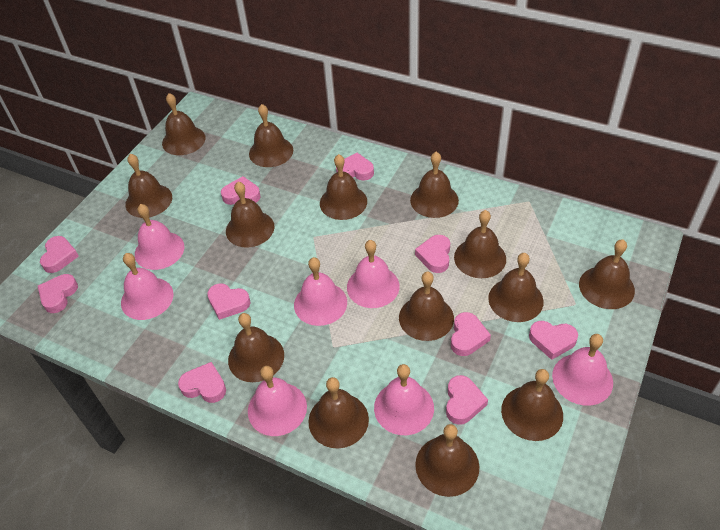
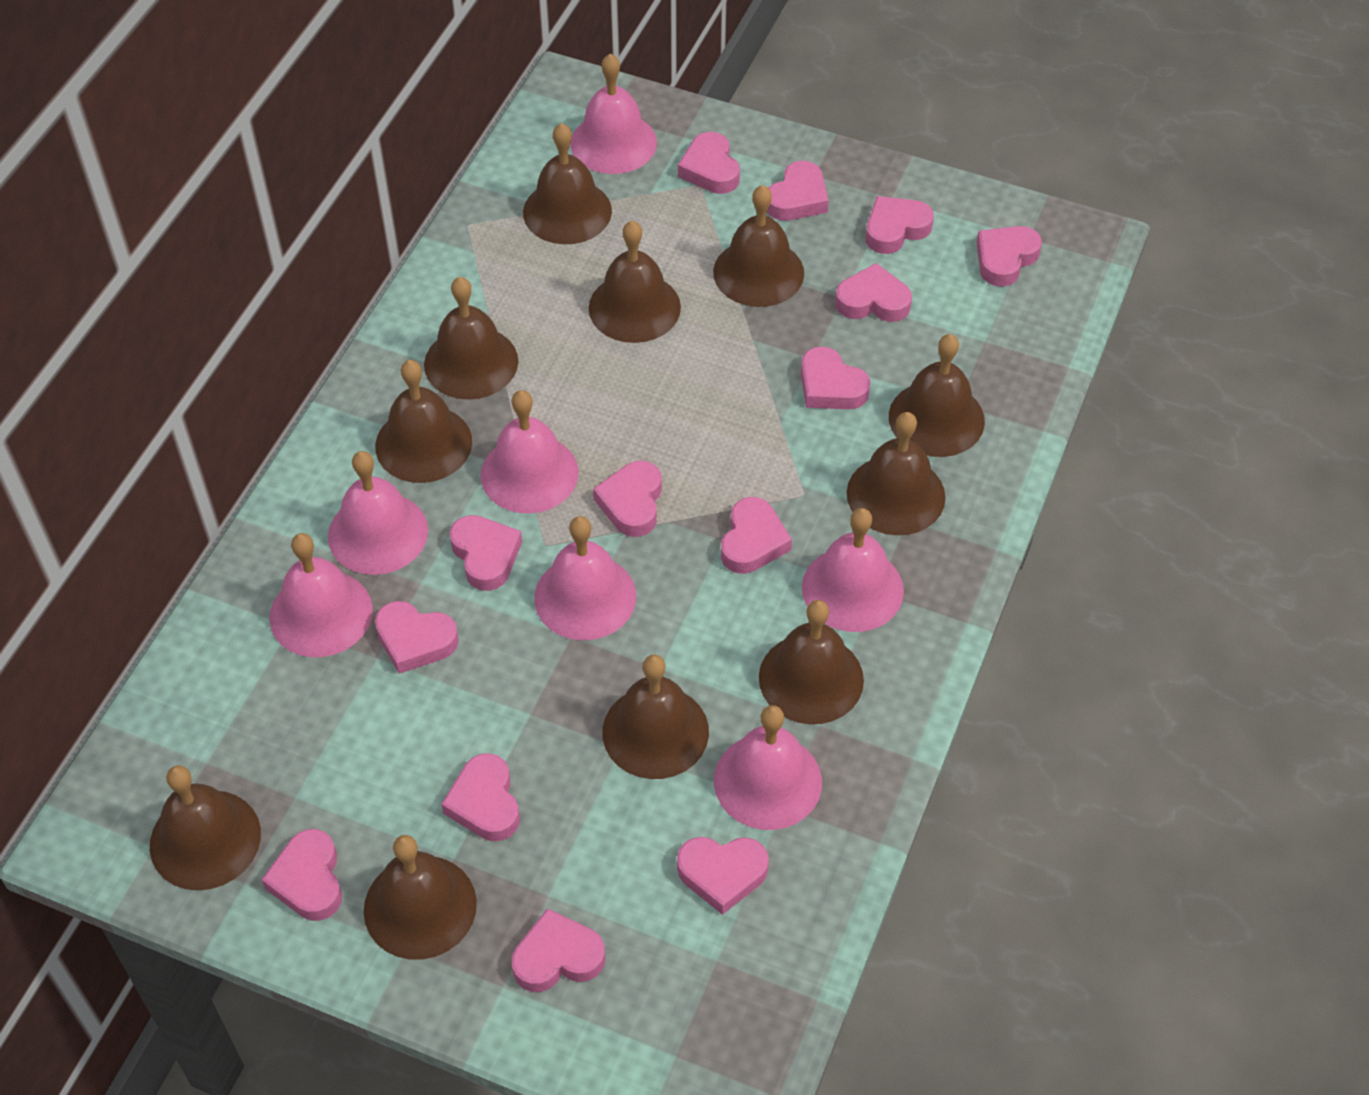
brown bell: [126,154,172,218] [162,93,205,155] [226,182,274,247] [228,313,284,382] [249,104,293,167] [309,377,369,449] [320,154,367,220] [399,272,454,341] [410,152,459,218] [415,424,479,497] [454,210,506,278] [488,253,544,322] [501,369,563,441] [579,240,635,309] = 14 -> [150,766,261,891] [364,835,477,960] [375,360,472,483] [424,277,518,400] [523,123,612,244] [589,221,681,343] [602,655,709,779] [713,185,804,307] [759,600,864,724] [847,412,945,535] [889,334,985,457] = 11
pink heart: [38,274,78,313] [40,236,79,273] [178,362,226,403] [207,283,251,320] [221,176,261,205] [336,153,374,181] [415,235,450,273] [446,375,488,425] [451,312,491,356] [529,321,578,360] = 10 -> [261,829,342,921] [375,601,459,674] [441,753,520,841] [449,515,522,591] [512,908,605,992] [593,461,662,537] [677,837,769,915] [678,132,740,194] [721,497,792,574] [767,161,829,221] [801,346,870,409] [835,263,912,322] [866,196,934,254] [976,226,1042,287] = 14

